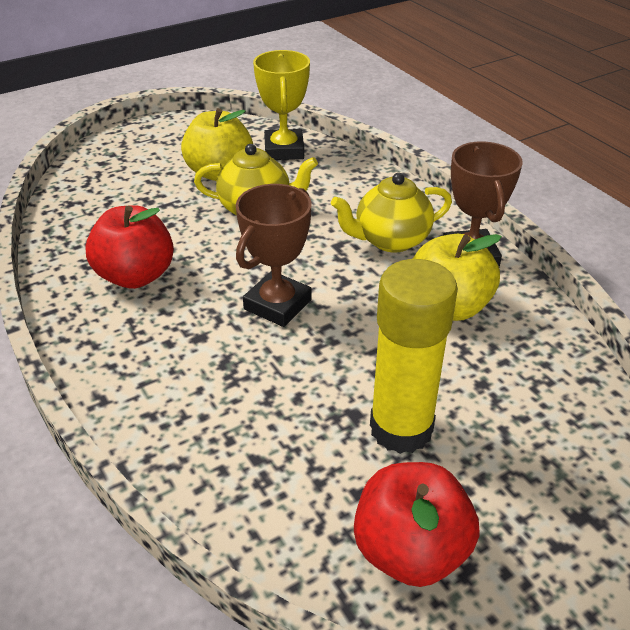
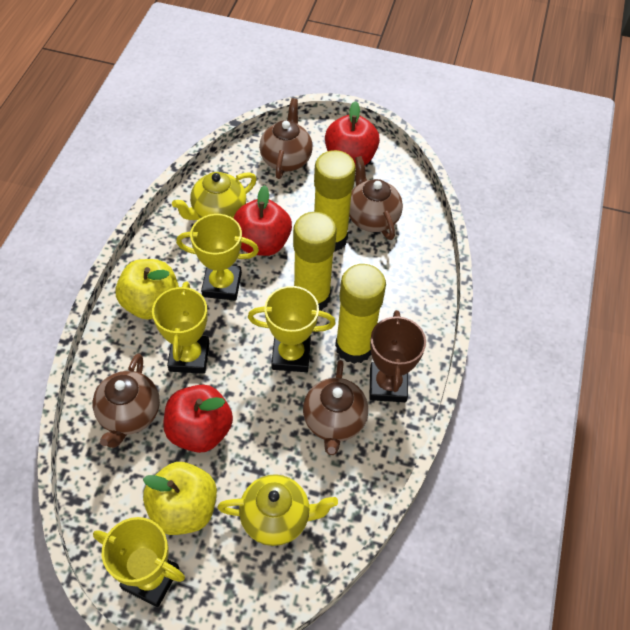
brown teapot: none = 0 -> [92,353,160,448] [259,98,313,179] [303,360,368,455] [349,156,403,240] = 4
brown trophy: [236,184,312,327] [443,141,522,267] = 2 -> [369,310,426,402] = 1
red apple: [85,205,174,289] [354,462,480,587] = 2 -> [164,384,233,453] [233,185,292,256] [325,101,380,166] = 3
yellow glue stick: [370,259,458,454] = 1 -> [293,212,337,311] [314,150,356,252] [335,264,386,364] = 3
yellow trophy: [253,50,310,160] = 1 -> [93,517,185,607] [152,282,209,374] [176,214,259,301] [248,286,336,372] = 4

